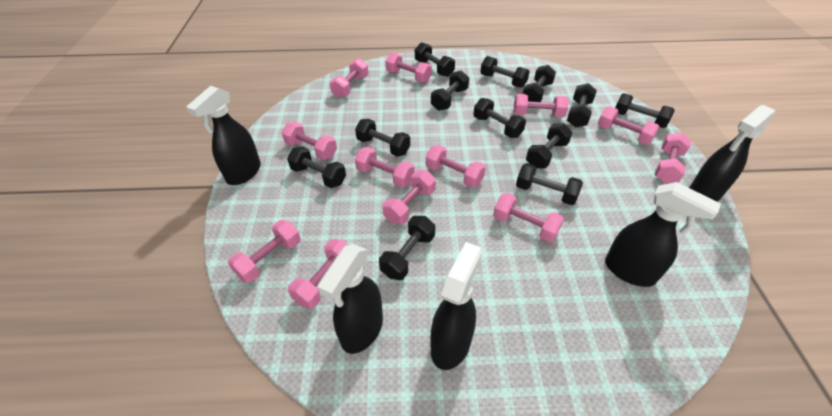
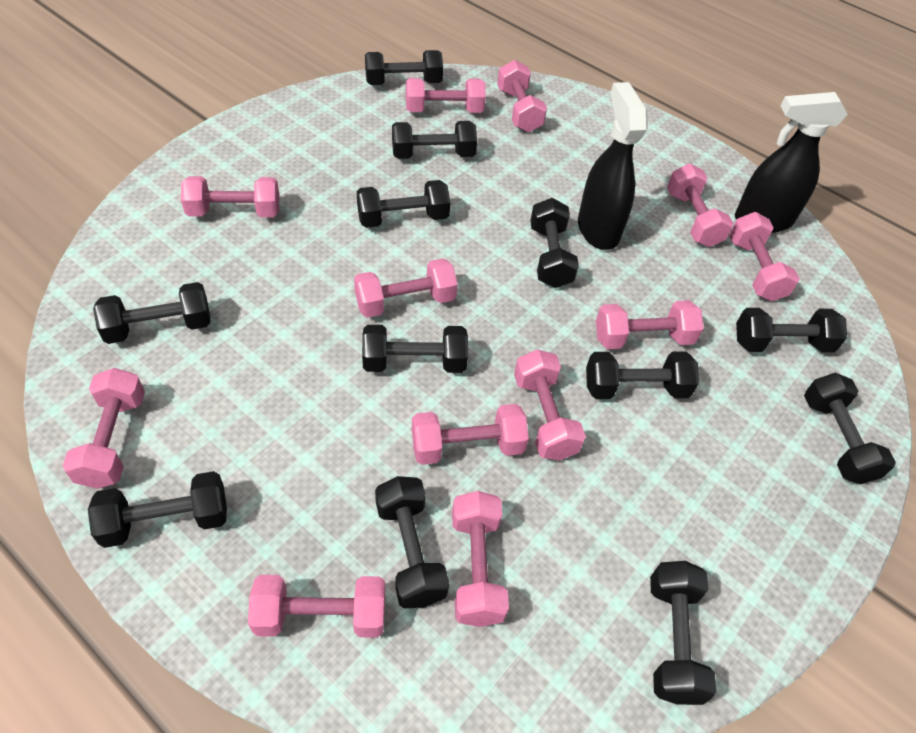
black spray bottle: [186,86,261,185] [317,244,383,354] [430,242,482,370] [605,182,721,287] [689,105,776,201] = 5 -> [578,82,648,250] [735,92,848,233] = 2

